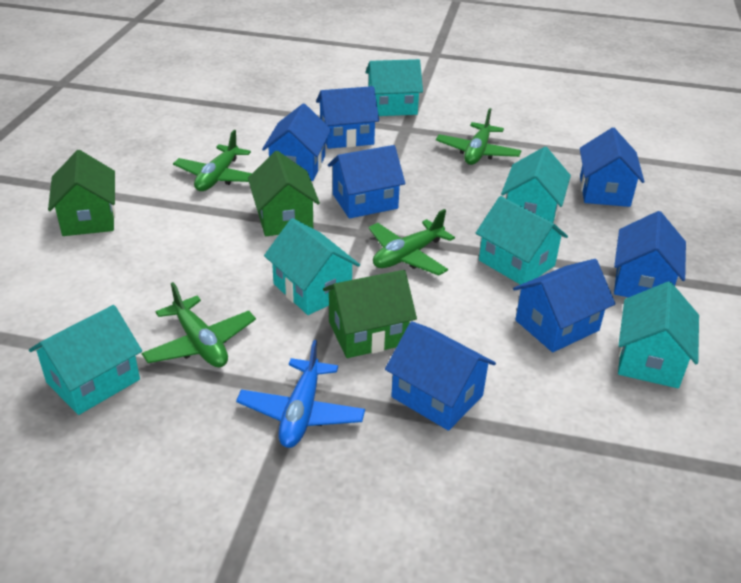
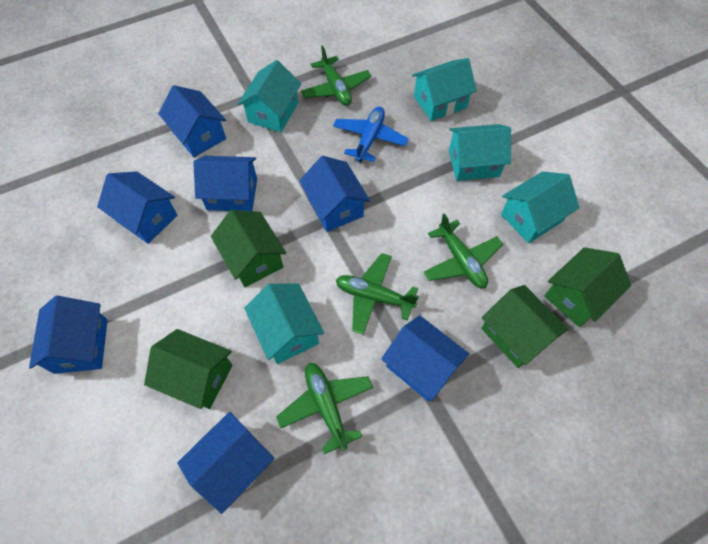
green house: [48,150,115,236] [248,151,320,236] [323,270,417,358] = 3 -> [144,329,233,409] [211,210,286,287] [481,285,569,368] [544,247,631,327] = 4
turquoise house: [29,305,142,415] [264,218,360,315] [366,59,423,116] [476,196,568,285] [501,147,571,223] [618,281,699,388] = 6 -> [238,60,301,132] [244,283,324,364] [412,58,477,121] [449,124,511,181] [501,172,580,243] = 5

